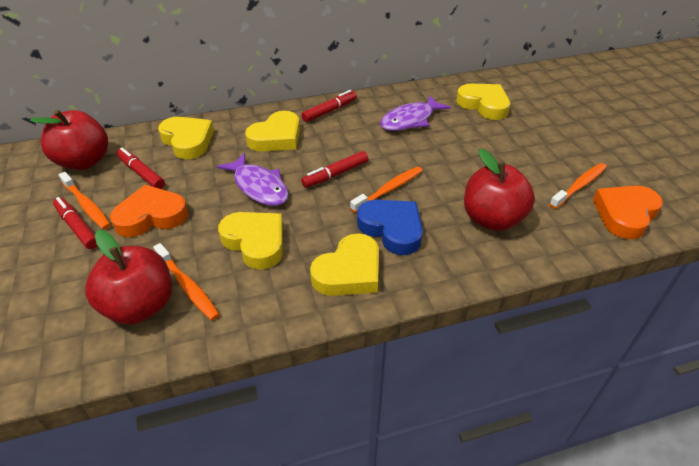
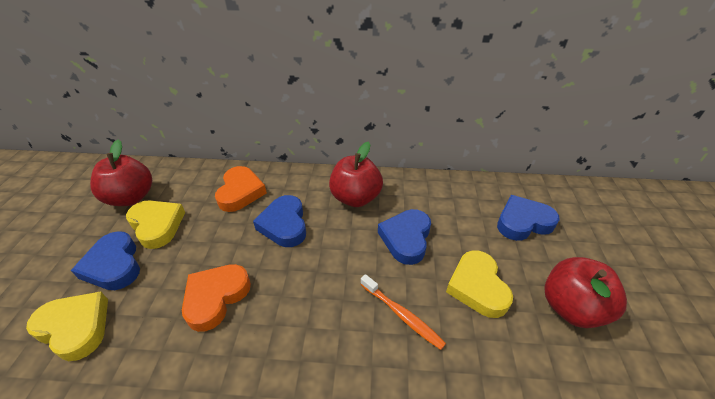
blue heart: [357,200,423,255] = 1 -> [71,231,140,290] [253,195,306,247] [378,209,431,265] [497,195,560,241] = 4
orange toothbrush: [59,172,111,229] [153,243,220,320] [350,166,422,213] [549,163,606,209] = 4 -> [361,274,446,350] = 1
purple fish: [216,153,289,206] [380,95,451,131] = 2 -> none = 0
red marker: [53,197,97,249] [117,148,165,189] [301,90,357,122] [301,151,368,188] = 4 -> none = 0
yellow heart: [158,117,214,159] [218,212,283,269] [245,111,300,152] [310,233,379,296] [456,84,510,120] = 5 -> [26,292,108,361] [126,200,185,249] [446,250,513,318] = 3

